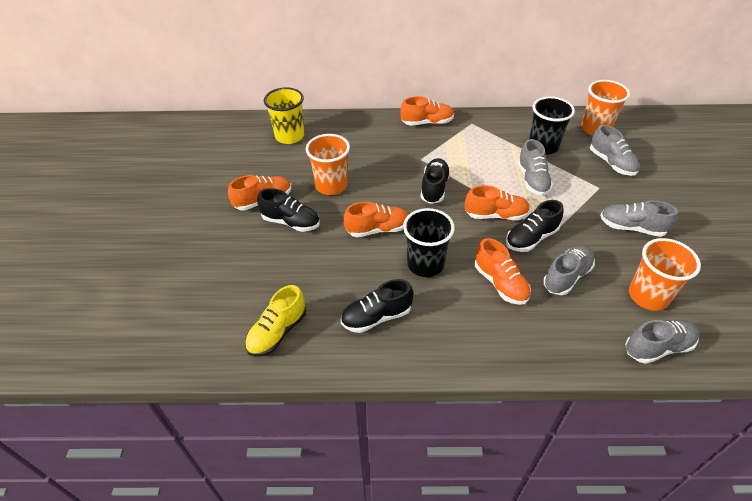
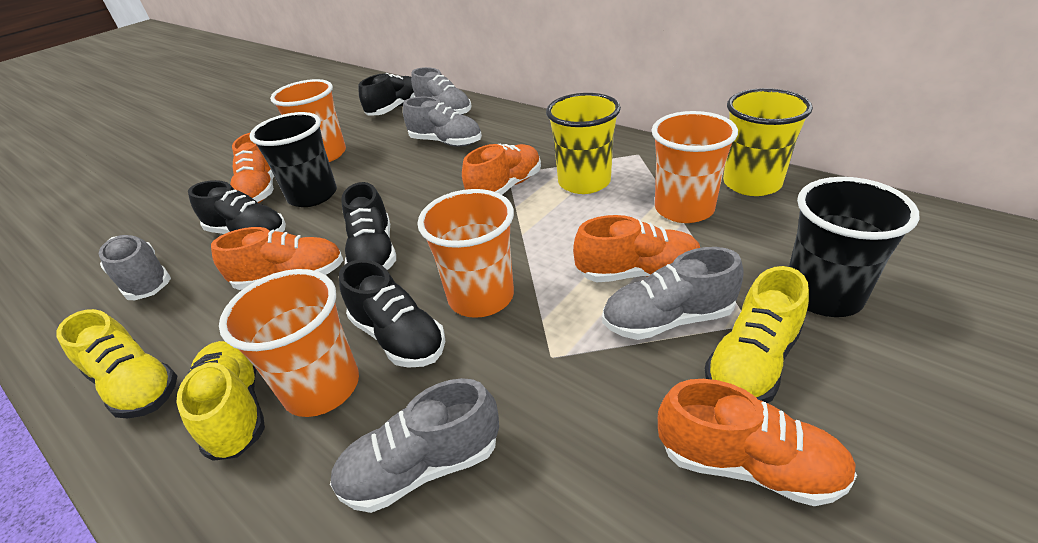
orange cup: [306,134,350,195] [581,80,630,136] [629,238,701,311] = 3 -> [219,269,359,417] [270,79,346,162] [417,189,514,318] [652,111,738,223] = 4
yellow cup: [264,87,304,144] = 1 -> [546,93,621,194] [723,88,813,196] = 2
yellow shoe: [245,285,306,357] = 1 -> [56,309,177,419] [177,341,265,461] [705,266,809,403] = 3

